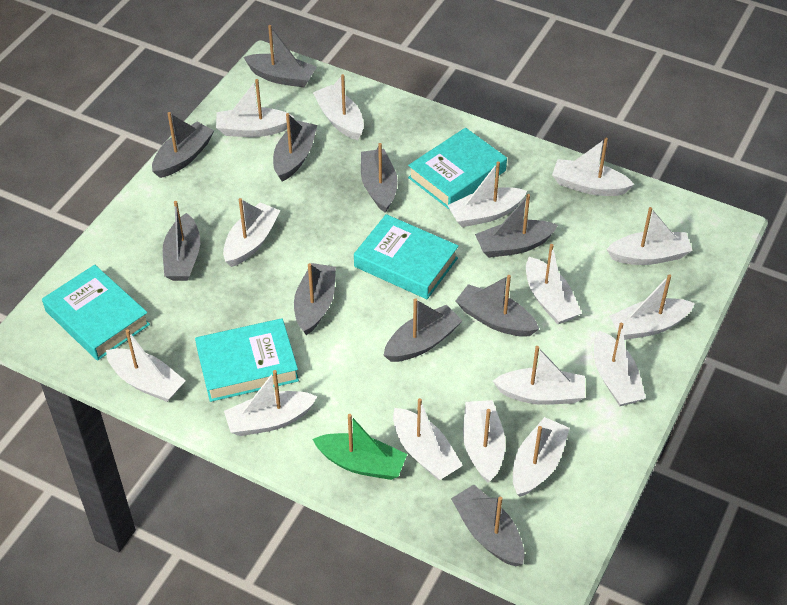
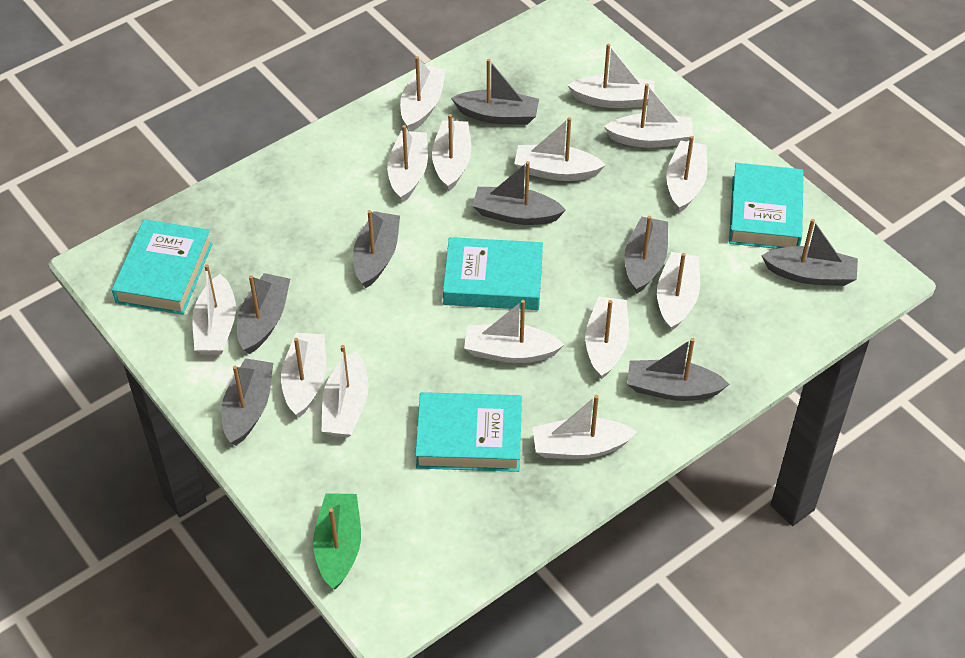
grey boat: [152,112,214,178] [163,201,200,281] [244,25,316,88] [273,113,317,181] [294,263,336,335] [361,143,398,213] [384,298,462,362] [451,485,524,566] [456,275,539,337] [475,194,558,258] = 10 -> [221,358,273,446] [237,273,290,354] [353,210,400,288] [451,59,539,125] [472,161,566,225] [624,216,668,294] [627,338,729,401] [761,219,858,286] = 8
white boat: [106,329,186,402] [216,79,294,137] [223,198,280,267] [224,370,318,436] [313,74,364,140] [393,398,463,480] [447,161,527,227] [463,400,505,483] [493,346,585,405] [513,417,570,497] [526,244,582,324] [552,138,635,196] [594,323,646,406] [606,207,693,265] [609,274,695,340] = 15 -> [192,264,236,354] [281,333,326,418] [322,345,369,437] [387,125,428,203] [400,56,446,131] [432,114,472,191] [464,300,565,363] [514,117,606,181] [532,395,637,459] [568,44,654,108] [585,296,629,379] [604,83,694,148] [657,252,700,332] [666,136,707,213] = 14

